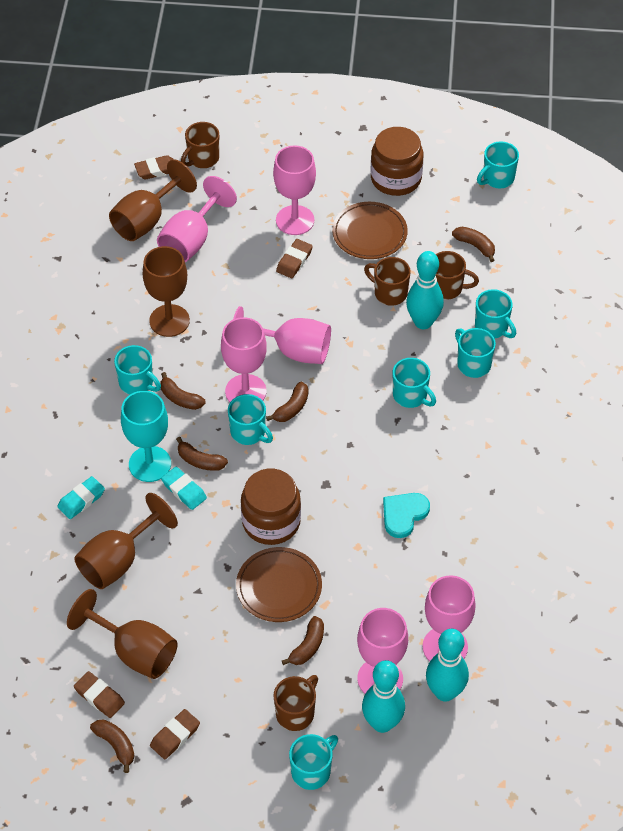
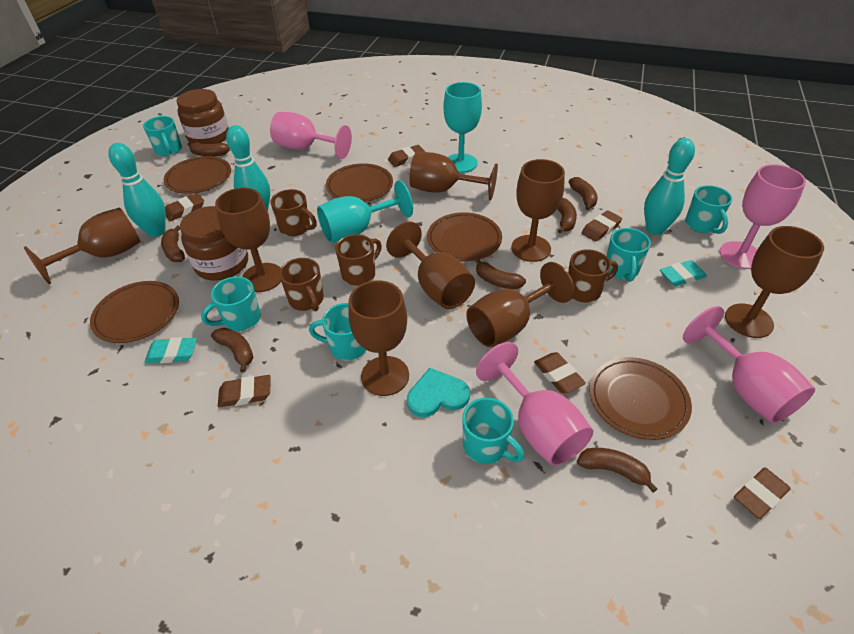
brown banana: [90,719,135,773] [160,372,206,410] [176,437,228,471] [266,382,308,422] [282,616,324,665] [452,227,495,262] = 6 -> [161,225,185,262] [188,142,230,157] [211,328,253,372] [475,258,526,289] [558,198,577,234] [569,177,598,210] [577,448,657,492] = 7
brown eraser: [74,671,125,718] [134,155,173,179] [150,709,200,759] [276,239,313,278] = 4 -> [165,193,204,221] [218,375,270,407] [388,145,425,167] [534,352,586,393] [581,210,622,242] [734,467,791,519] = 6
brown goblet: [67,589,178,679] [74,493,178,589] [109,159,197,241] [143,246,190,337] = 4 -> [24,208,141,284] [215,188,281,292] [348,280,409,396] [386,222,475,309] [409,152,498,200] [466,262,574,347] [511,159,565,262] [725,226,824,338] = 8
brown plate: [236,547,322,622] [332,202,408,259] = 2 -> [90,281,179,343] [164,156,231,194] [326,163,393,202] [427,212,502,261] [590,357,692,440] = 5
pink goblet: [157,176,237,262] [221,317,267,402] [233,306,331,364] [273,146,316,235] [357,608,408,694] [422,575,476,661] = 6 -> [270,112,352,159] [476,342,593,466] [683,306,815,423] [720,164,806,269] = 4
turquoise goblet: [121,391,171,482] = 1 -> [317,180,413,243] [443,82,482,173] = 2
turquoise mug: [114,345,161,395] [228,394,273,445] [289,734,338,790] [393,358,436,408] [455,328,496,378] [475,289,516,338] [477,141,519,188] = 7 -> [143,116,182,156] [201,276,261,331] [309,303,366,360] [462,398,524,464] [607,228,651,282] [685,185,732,234] = 6

